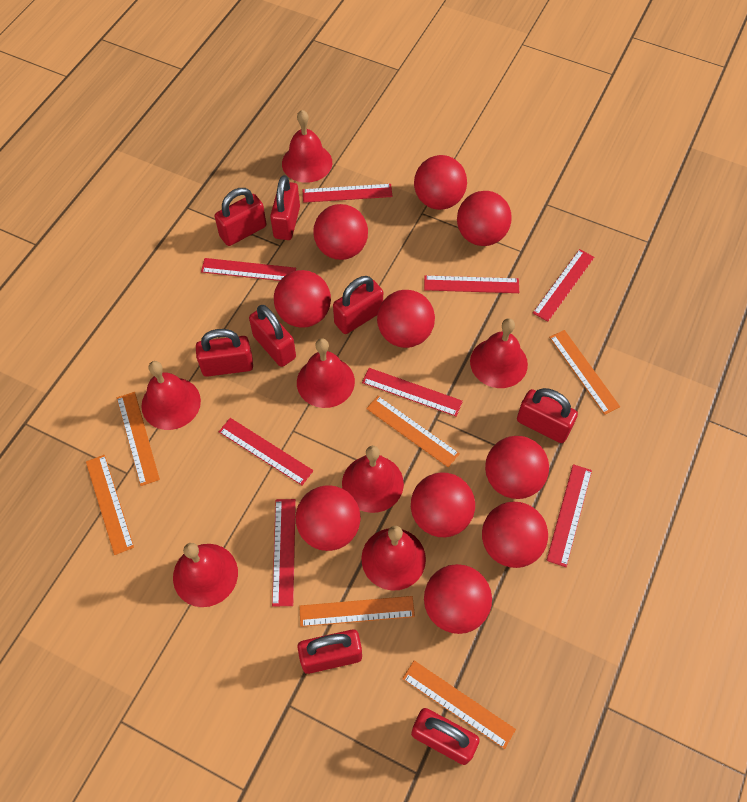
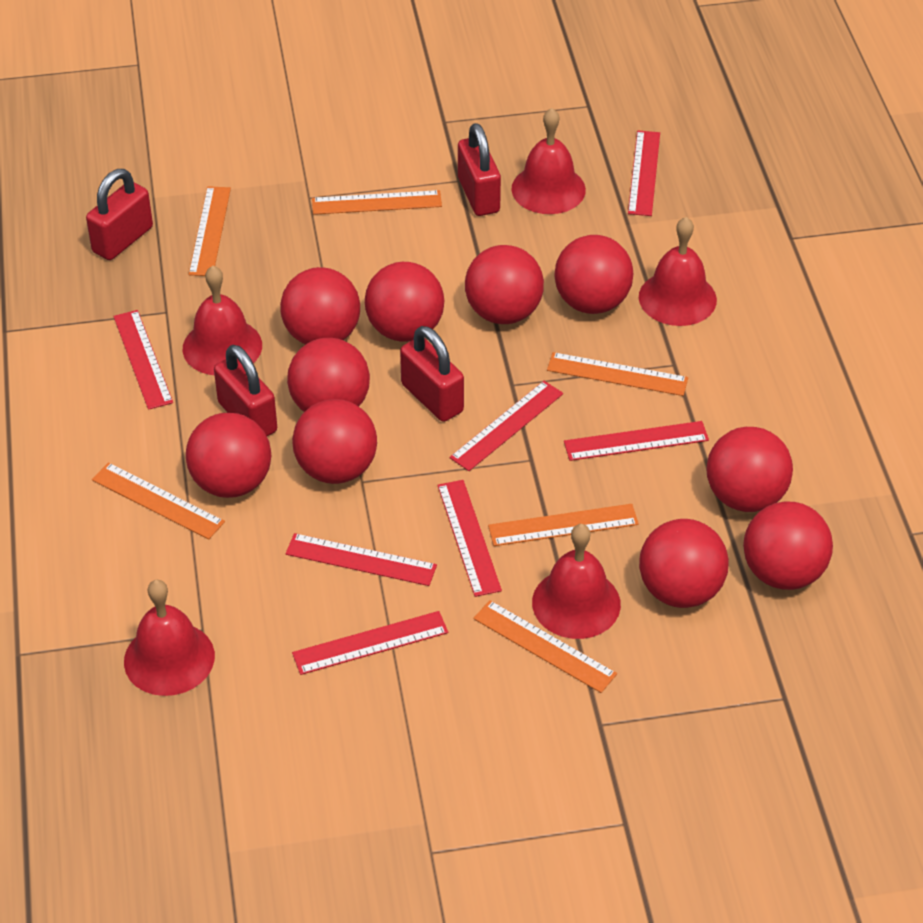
red bell: [141,361,201,430] [173,543,238,607] [282,110,332,183] [297,338,355,408] [342,446,404,513] [361,526,426,591] [470,318,528,388] = 7 -> [124,580,215,696] [183,266,262,375] [511,108,586,214] [532,524,621,639] [639,217,717,326] = 5
red padlock: [196,329,253,377] [215,188,266,246] [249,305,296,367] [270,175,300,240] [297,629,362,674] [333,276,383,334] [411,708,480,765] [517,388,578,443] = 8 -> [86,169,153,260] [214,345,277,436] [400,326,464,422] [458,123,501,216] = 4
red ruler: [201,258,296,281] [219,418,313,485] [272,499,296,607] [303,184,393,203] [362,368,463,417] [424,275,519,293] [533,249,594,322] [546,464,592,567] = 8 -> [113,310,173,410] [286,533,437,586] [292,611,448,675] [437,480,502,597] [450,381,563,471] [564,421,709,461] [628,131,660,216] = 7

